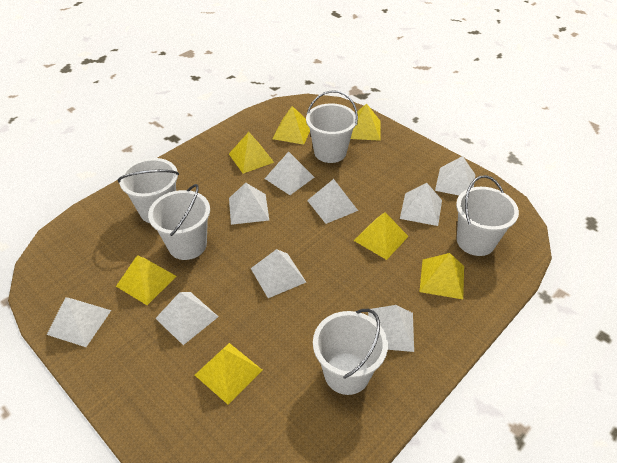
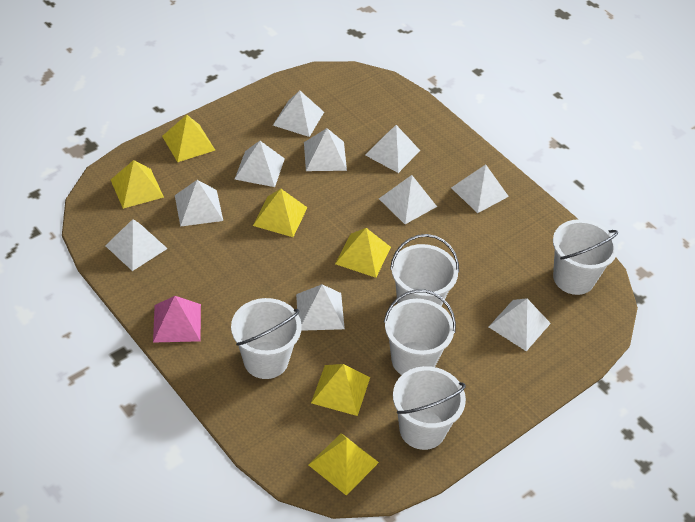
pink pyramid: none = 0 -> [153,296,201,343] = 1
white pyramid: [47,297,111,347] [155,292,219,345] [229,183,269,225] [251,249,306,298] [265,152,314,195] [307,179,358,224] [368,305,414,352] [400,183,442,226] [435,156,475,195] = 9 -> [105,219,168,271] [175,180,223,227] [235,141,285,187] [273,90,324,137] [296,284,345,331] [304,128,347,171] [365,125,420,173] [379,175,437,224] [451,164,509,213] [489,298,551,351] = 10
yellow pyramid: [116,255,176,305] [195,343,263,405] [229,132,274,174] [273,106,310,145] [351,103,380,141] [354,212,409,260] [420,253,464,299] = 7 -> [111,160,164,209] [162,115,215,162] [253,189,308,237] [309,433,379,496] [311,364,370,416] [335,228,391,278] = 6

